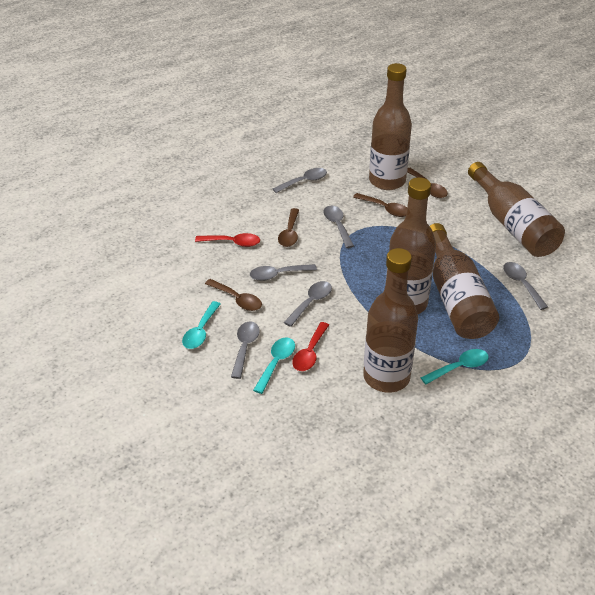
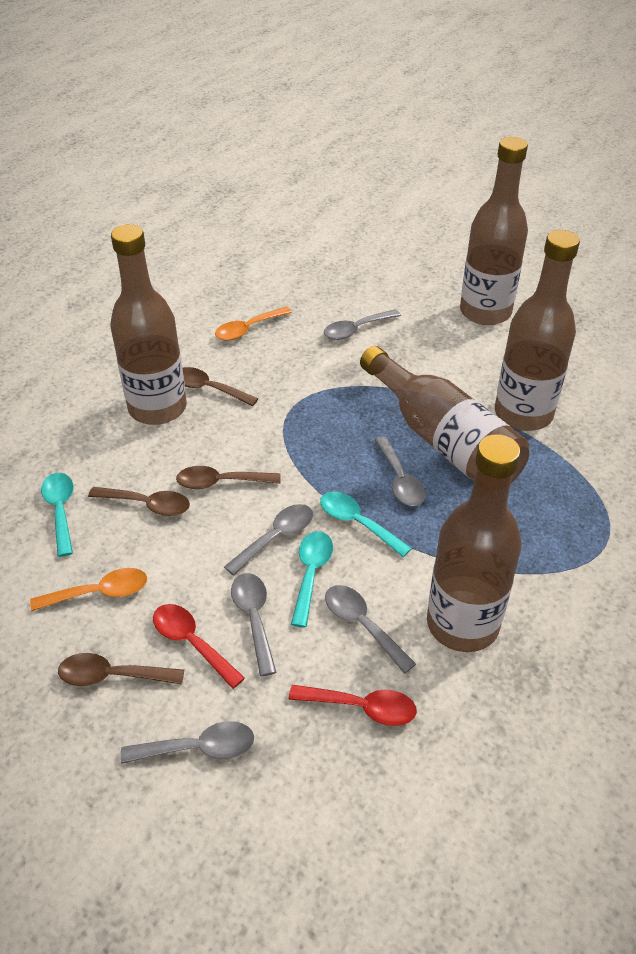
orange spoon: none = 0 -> [30,568,147,611] [215,307,292,341] = 2

